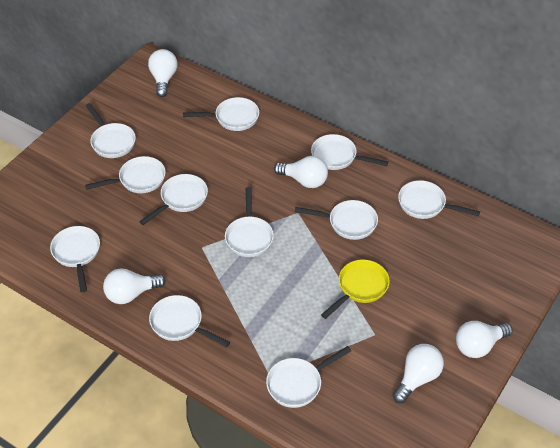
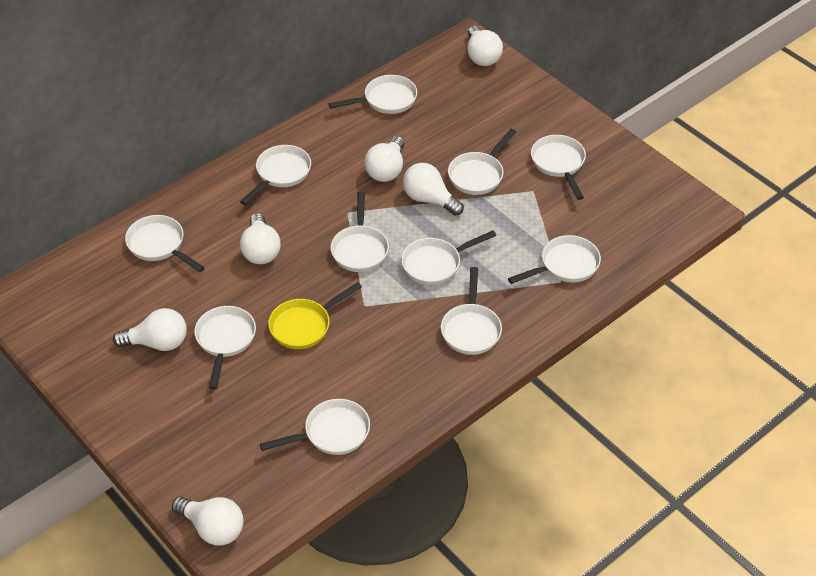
white light bulb: [103,268,166,304] [148,49,178,97] [274,156,328,188] [393,344,444,403] [456,321,513,358] = 5 -> [113,308,187,351] [172,496,244,546] [240,213,281,264] [365,136,404,182] [403,163,464,216] [467,26,503,66] = 6

